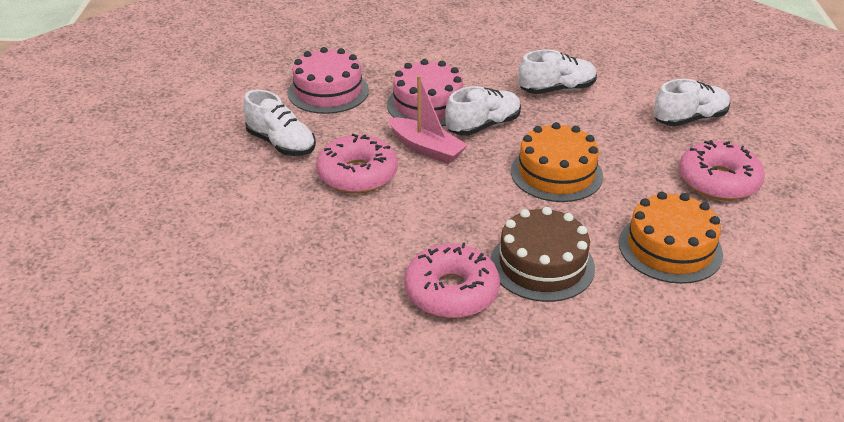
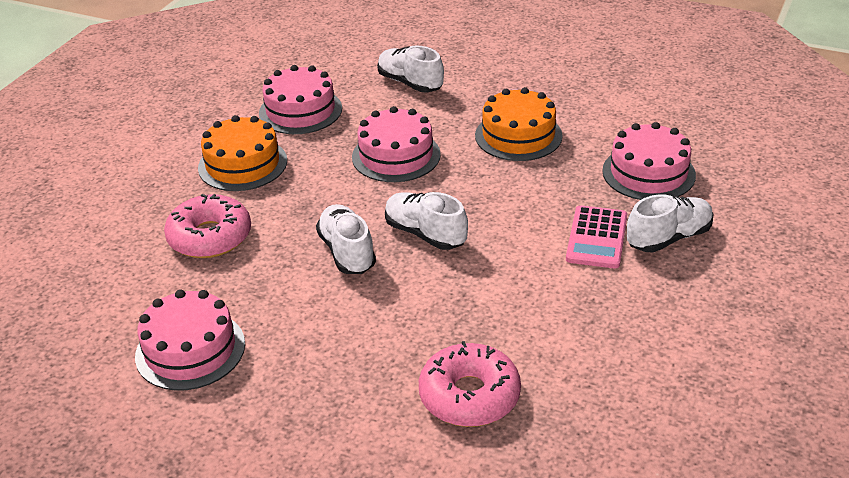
brown cake: [491,207,595,302] = 1 -> none = 0
pink boat: [388,75,468,164] = 1 -> none = 0
pink cake: [288,47,369,114] [387,59,463,126] = 2 -> [135,289,245,391] [259,65,342,134] [352,106,441,182] [602,122,696,200] = 4
pink calculator: none = 0 -> [566,205,627,269] = 1
pink donut: [316,134,398,194] [404,243,500,318] [679,140,765,201] = 3 -> [164,194,251,258] [419,341,521,427] = 2

